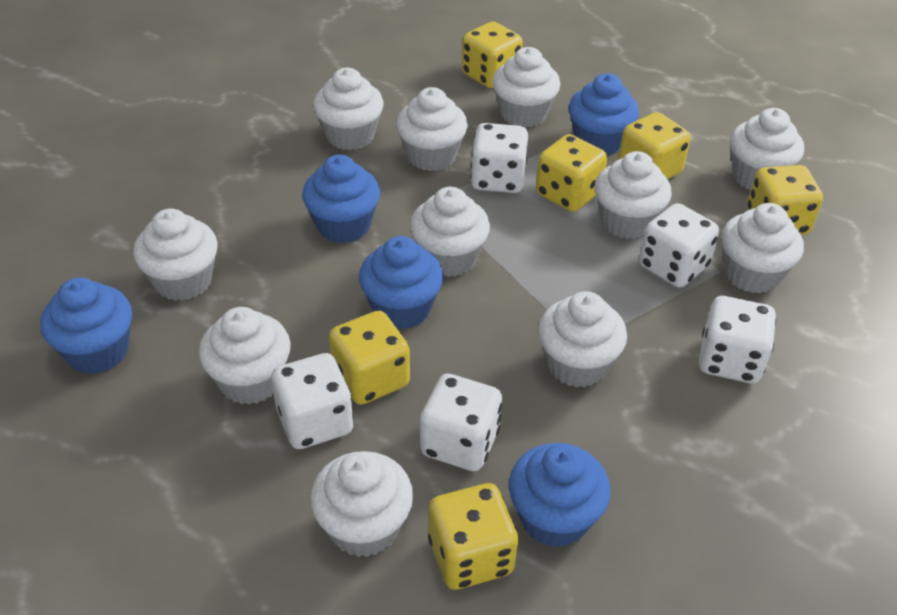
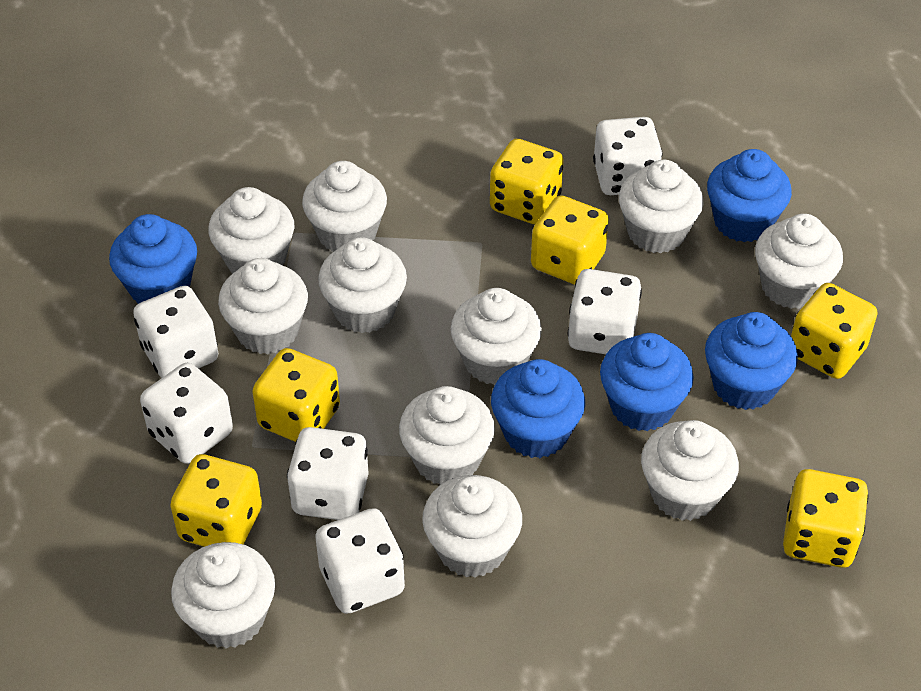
white dice: [271,353,354,449] [420,373,502,471] [471,123,528,193] [639,203,719,288] [699,296,776,383] = 5 -> [133,286,218,378] [140,363,233,464] [287,427,369,520] [315,508,405,614] [567,269,642,354] [593,117,663,195] = 6

